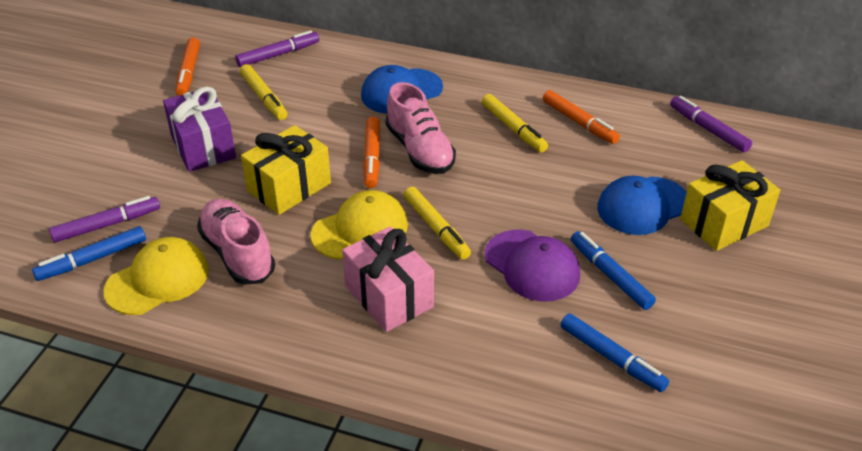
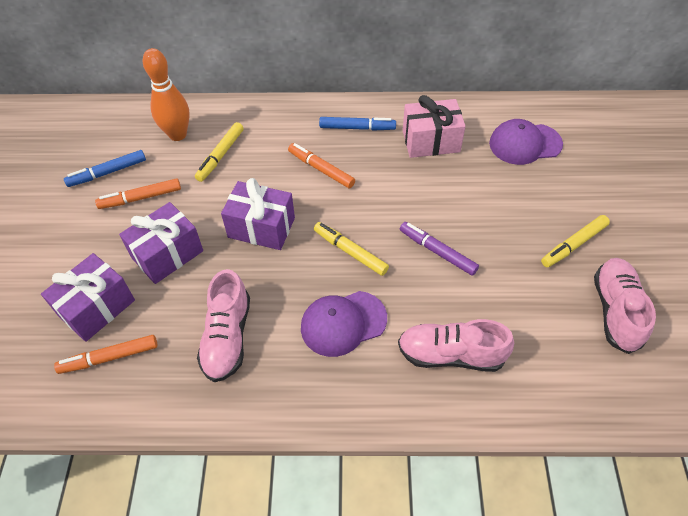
blue cap: [361,65,443,114] [597,176,687,235] = 2 -> none = 0
blue marker: [32,226,146,281] [560,313,669,392] [571,231,656,310] = 3 -> [64,150,146,187] [319,117,396,131] = 2
orange bowling pin: none = 0 -> [143,48,190,141] = 1
pink shoe: [197,199,275,285] [385,82,456,174] = 2 -> [197,269,250,382] [398,319,514,372] [594,258,656,354] = 3
purple cap: [485,230,580,302] = 1 -> [301,291,387,357] [489,119,563,165] = 2
purple gift: [163,86,236,172] = 1 -> [41,253,135,342] [119,202,203,284] [221,178,295,250] = 3
purple marker: [49,196,160,242] [235,30,319,67] [670,96,752,153] = 3 -> [400,222,479,276] = 1
yellow cap: [104,237,209,315] [311,190,408,260] = 2 -> none = 0
yellow gift: [241,125,331,215] [680,160,780,251] = 2 -> none = 0

